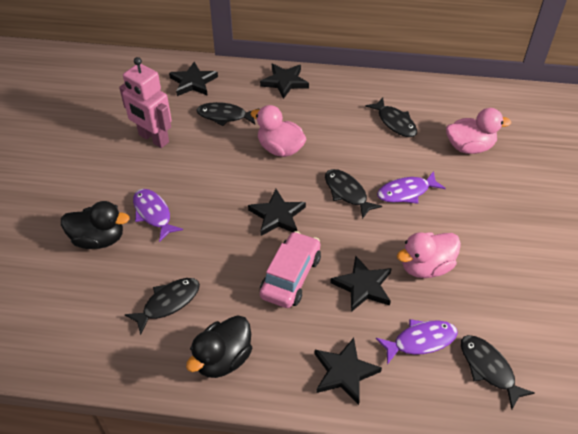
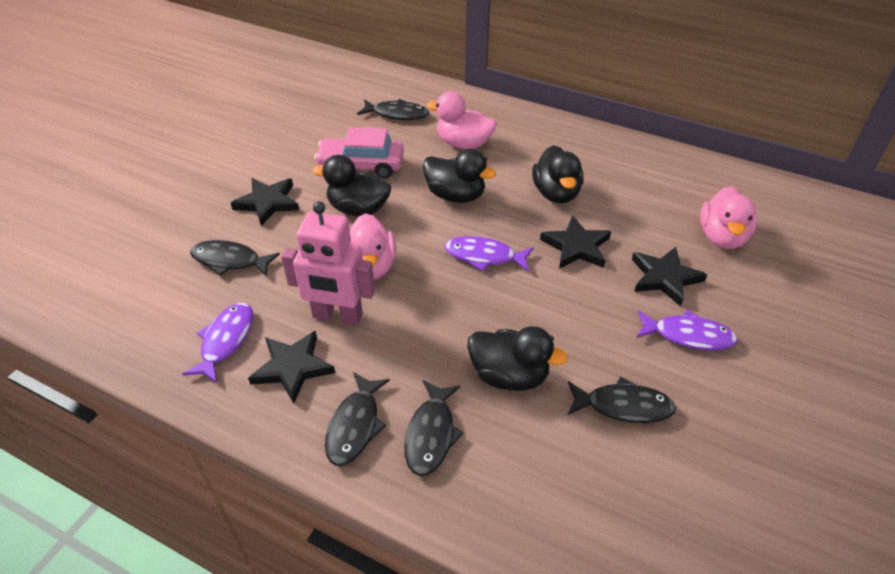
black duck: [61,201,130,249] [186,315,252,378] = 2 -> [312,155,391,217] [423,149,496,203] [467,326,568,391] [532,145,584,204] = 4
black star: [169,62,218,96] [248,189,306,236] [260,64,309,99] [315,338,382,405] [330,255,392,312] = 5 -> [231,178,300,226] [248,331,335,404] [540,215,611,269] [632,247,707,306] = 4

